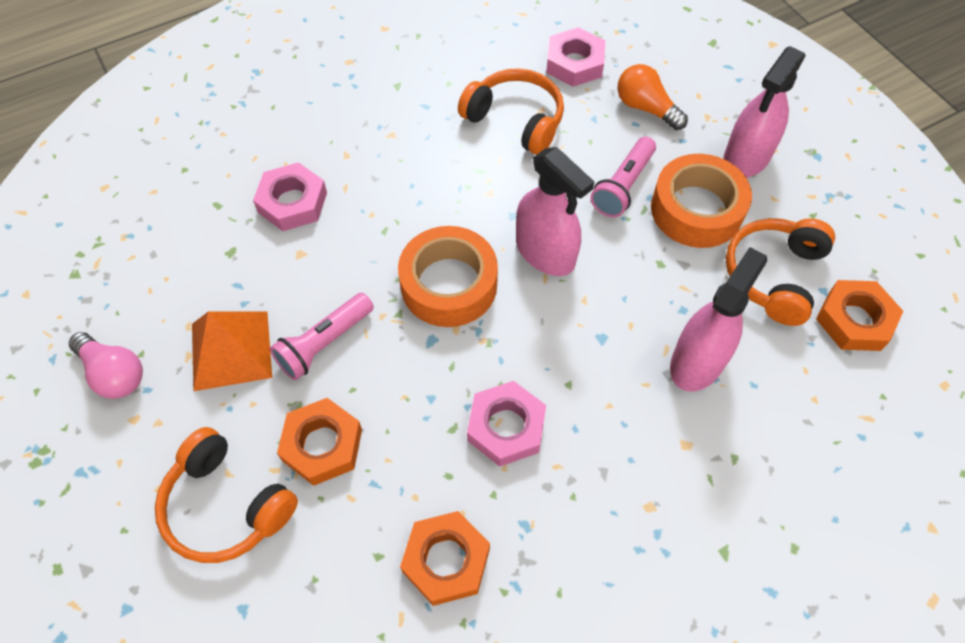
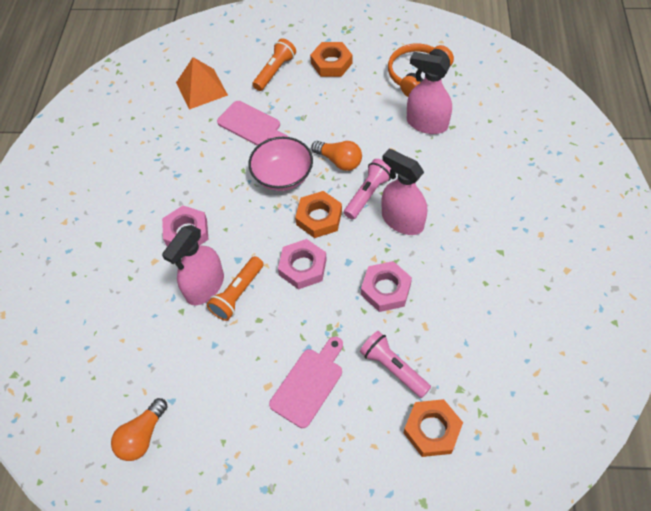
orange flashlight: none = 0 -> [207,256,264,321] [252,38,296,91] = 2
orange headphones: [155,427,298,563] [458,68,564,155] [726,218,835,326] = 3 -> [388,44,454,97] = 1
orange light bulb: [617,64,688,130] = 1 -> [111,398,168,461] [311,141,362,171] = 2
orange tape: [398,226,498,327] [651,154,752,248] = 2 -> none = 0
pink bowl: none = 0 -> [249,137,313,191] = 1
pink cutting board: none = 0 -> [217,101,288,146] [269,337,343,428] = 2
pink light bulb: [69,332,143,399] = 1 -> none = 0

